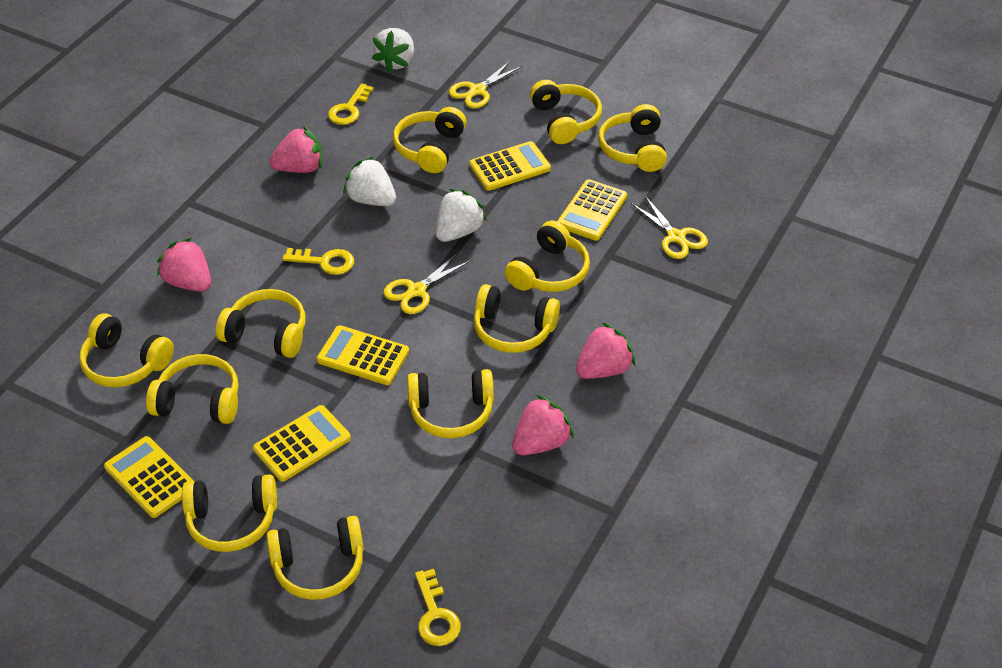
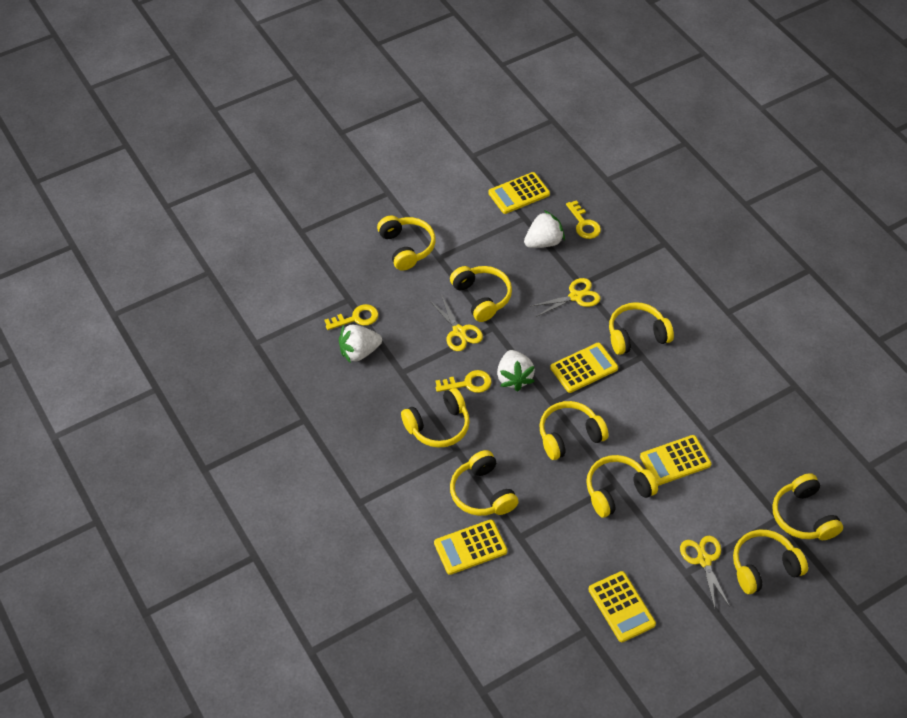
pink strawberry: [157,238,211,292] [269,126,322,173] [512,395,574,455] [576,322,635,379] = 4 -> none = 0
yellow headphones: [79,313,174,387] [146,354,239,424] [182,474,277,552] [216,289,305,358] [266,516,364,600] [393,107,466,173] [407,369,494,438] [474,284,560,353] [505,221,590,292] [530,80,602,144] [598,104,667,172] = 11 -> [377,216,436,271] [401,388,470,448] [450,266,512,322] [450,450,518,516] [539,401,609,460] [586,455,658,518] [609,302,674,355] [733,530,808,594] [772,473,843,540] = 9

